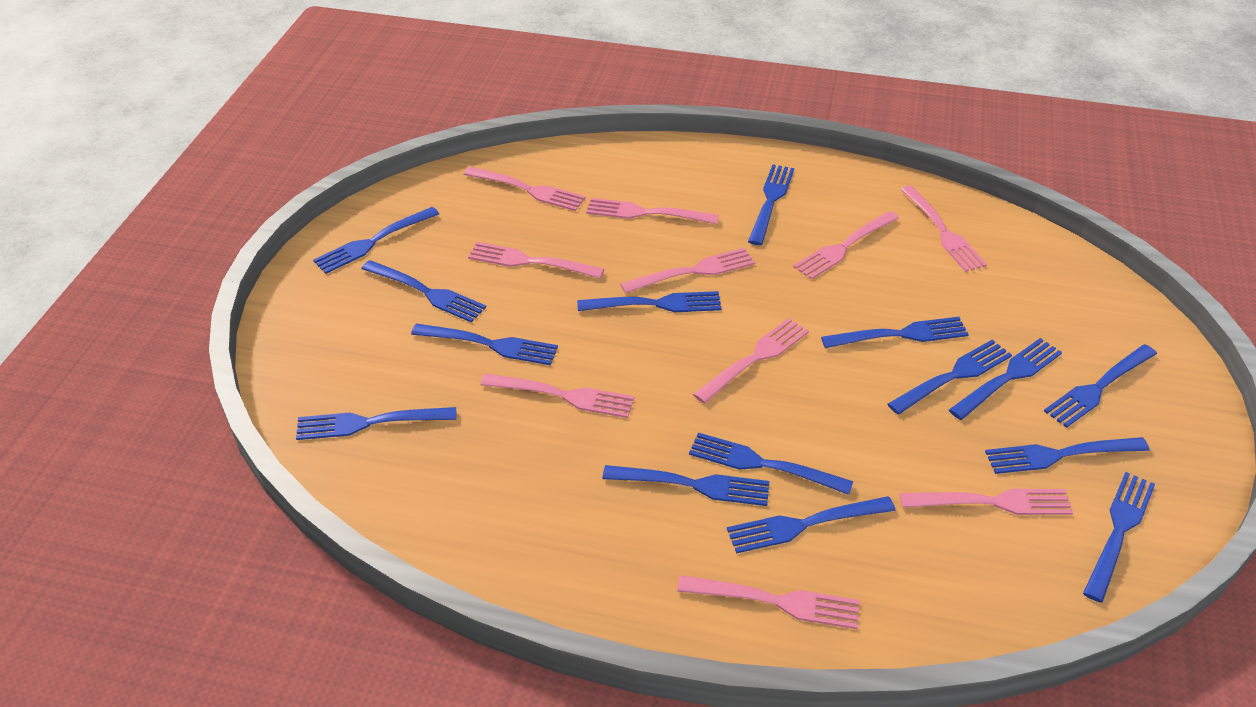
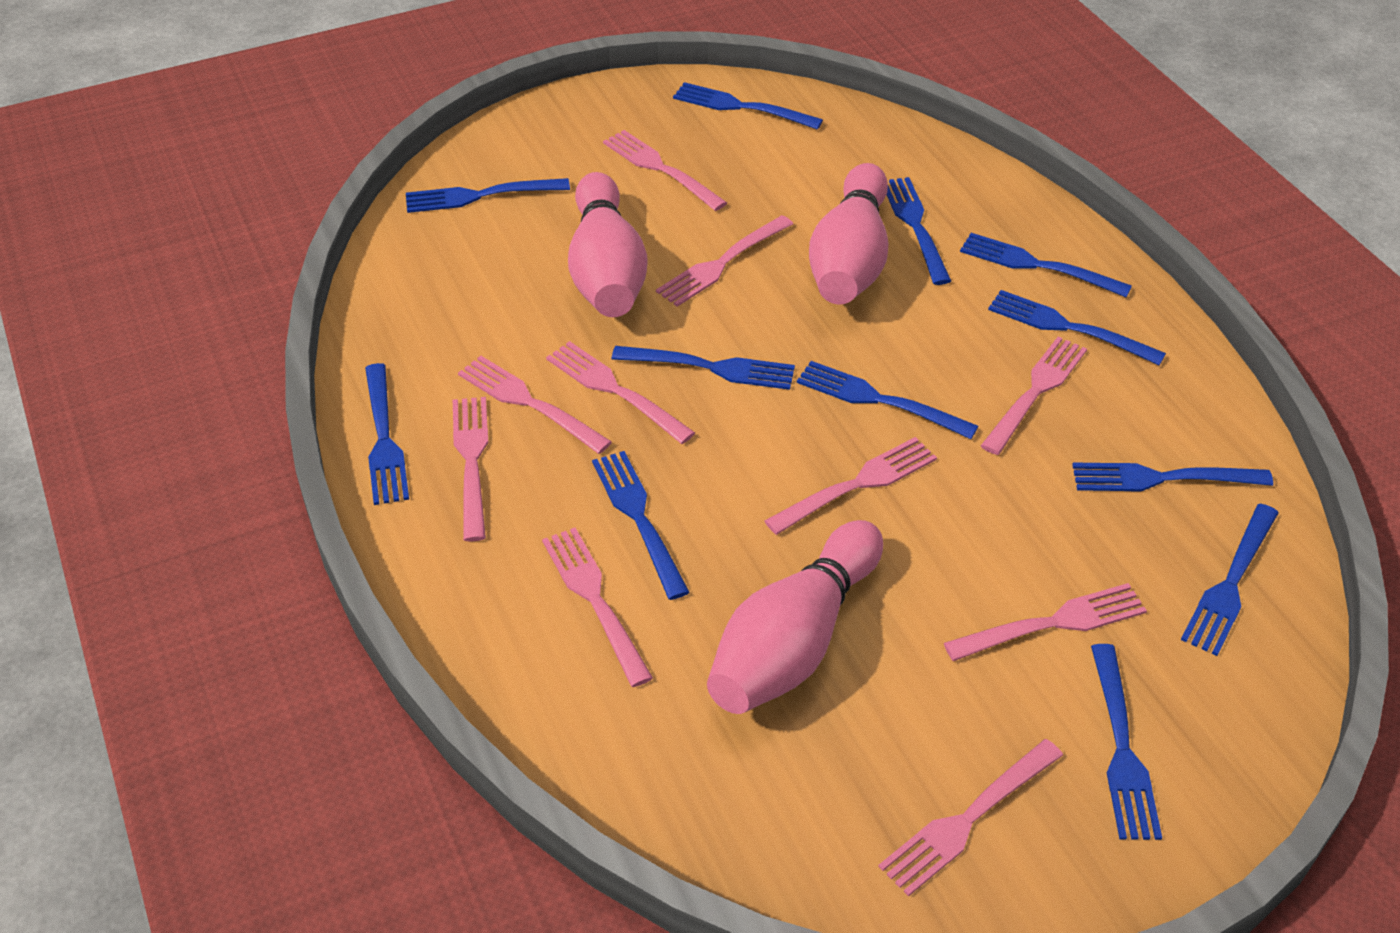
blue fork: [296,407,457,440] [313,207,439,274] [361,260,486,322] [411,324,558,365] [577,291,722,312] [602,465,769,506] [689,432,853,495] [727,496,895,553] [748,164,794,245] [821,317,969,348] [888,340,1012,415] [949,338,1062,420] [985,437,1149,474] [1044,344,1157,428] [1083,472,1155,602] = 15 -> [365,363,409,505] [406,178,570,213] [592,451,690,600] [612,346,795,390] [673,82,823,130] [797,361,978,439] [886,177,951,285] [960,233,1132,297] [988,290,1166,365] [1072,462,1273,492] [1091,644,1162,840] [1181,504,1279,656] = 12
pink bowling pin: none = 0 -> [568,172,648,317] [707,520,883,714] [809,163,889,305] = 3

